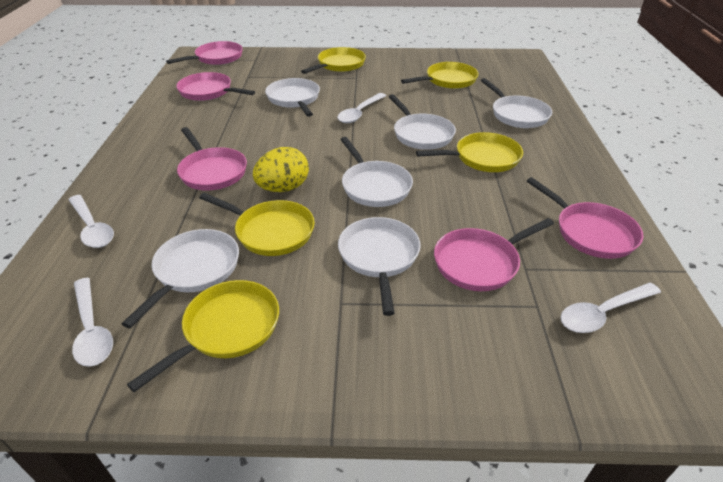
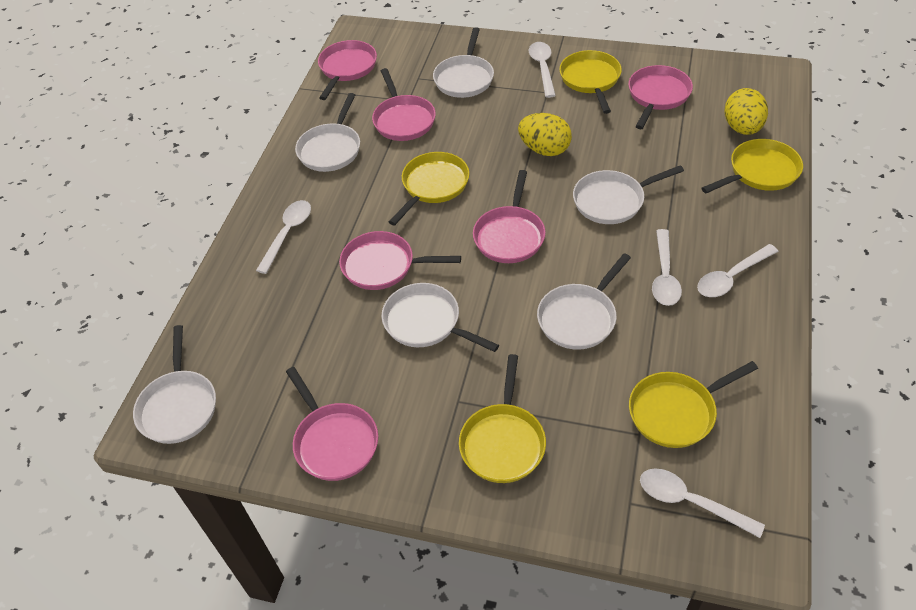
pink pan: [166,41,243,65] [176,72,255,101] [177,127,247,191] [434,218,554,291] [527,177,643,259] = 5 -> [286,367,378,481] [318,40,377,100] [339,231,461,290] [372,68,436,141] [473,170,545,263] [628,65,693,129] = 6
white spoon: [68,195,114,248] [72,278,113,367] [337,93,386,123] [560,282,661,333] = 4 -> [256,200,311,274] [529,42,556,98] [640,468,765,538] [652,229,682,306] [697,244,779,297] = 5
yellow egg: [253,147,309,192] = 1 -> [518,113,572,156] [724,88,768,135] = 2

